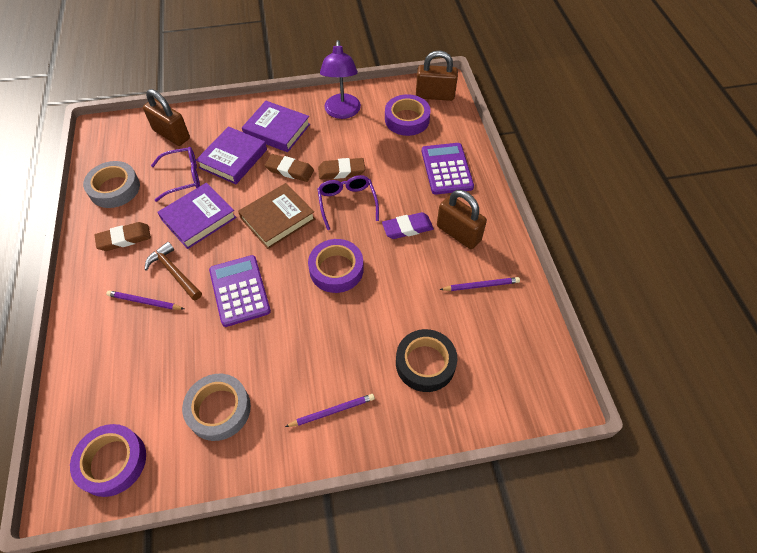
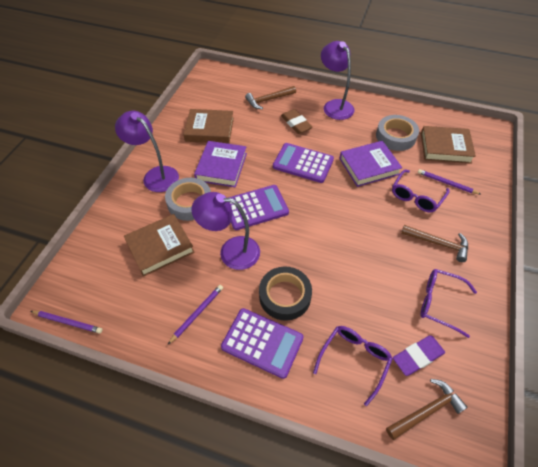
brown book: [238,183,315,249] = 1 -> [124,214,195,277] [183,109,234,144] [421,126,476,164] = 3
brown eraser: [94,222,151,251] [265,154,314,182] [318,158,365,179] = 3 -> [281,109,313,134] = 1
brown hammer: [145,242,202,300] = 1 -> [245,86,296,109] [386,379,468,440] [401,225,468,262] = 3
brown padlock: [143,89,190,146] [416,50,458,101] [437,190,487,249] = 3 -> none = 0
purple book: [157,183,237,249] [196,126,267,184] [242,101,310,152] = 3 -> [194,141,247,187] [339,141,402,187] = 2
purple calculator: [209,255,271,327] [422,143,474,195] = 2 -> [221,308,303,379] [228,185,289,230] [273,143,334,183] = 3
purple glasses: [151,147,200,202] [318,175,379,230] = 2 -> [313,326,393,406] [392,170,450,212] [420,269,477,338] = 3
purple lamp: [320,40,361,119] = 1 -> [115,111,179,192] [191,192,260,270] [321,41,355,120] = 3
purple tape: [70,424,146,497] [308,239,364,293] [385,94,431,136] = 3 -> none = 0

